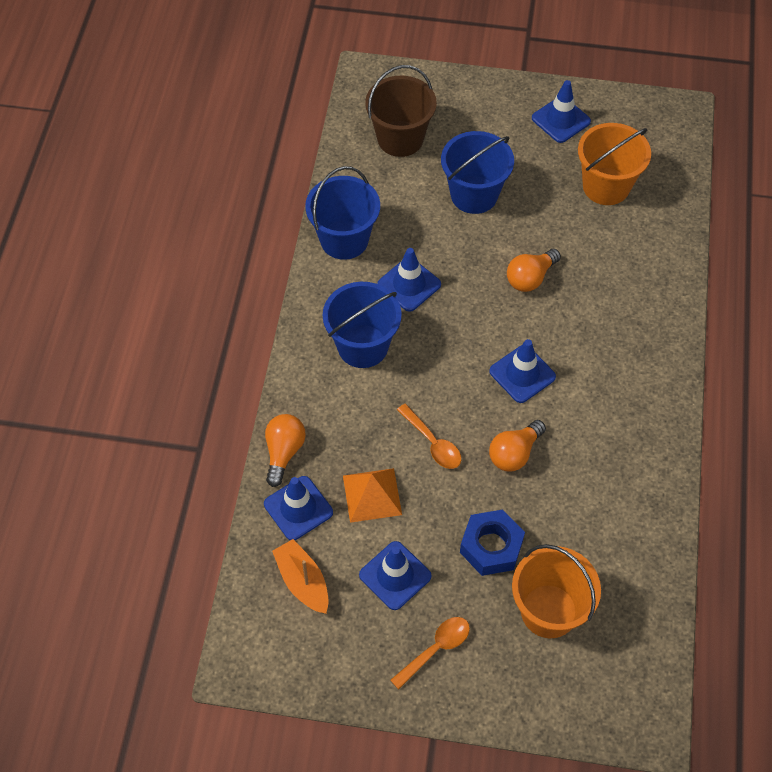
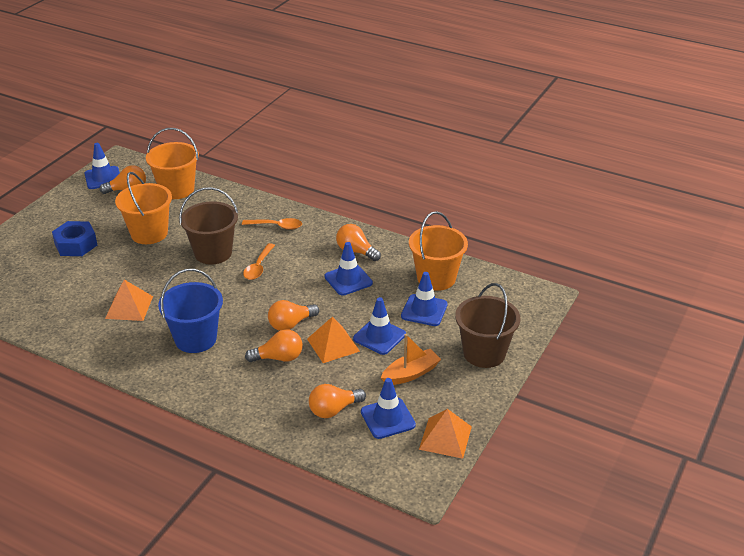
blue bucket: [305,166,380,260] [323,282,402,368] [441,131,514,214] = 3 -> [158,269,223,353] = 1
brown bucket: [365,65,437,157] = 1 -> [179,187,238,264] [455,283,520,368] = 2
orange bucket: [512,544,601,638] [578,123,651,205] = 2 -> [115,172,172,244] [146,128,199,199] [409,211,468,291] = 3
orange light bulb: [265,414,306,487] [489,420,546,472] [507,249,561,292] = 3 -> [99,165,146,194] [245,329,303,362] [268,300,319,331] [309,384,366,418] [336,224,381,261] = 5
orange pyramid: [343,468,402,523] = 1 -> [105,280,153,321] [307,317,360,363] [419,409,472,459] = 3

